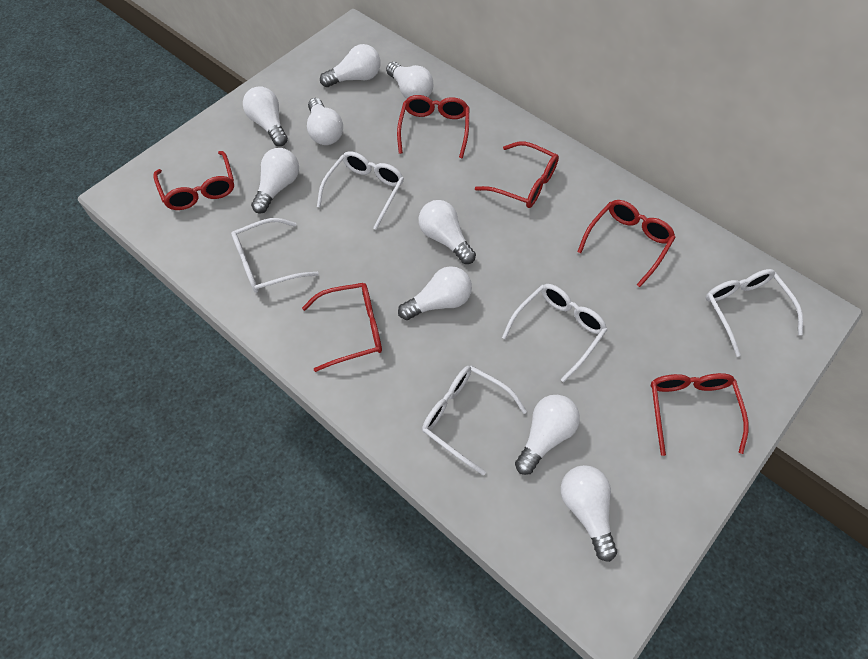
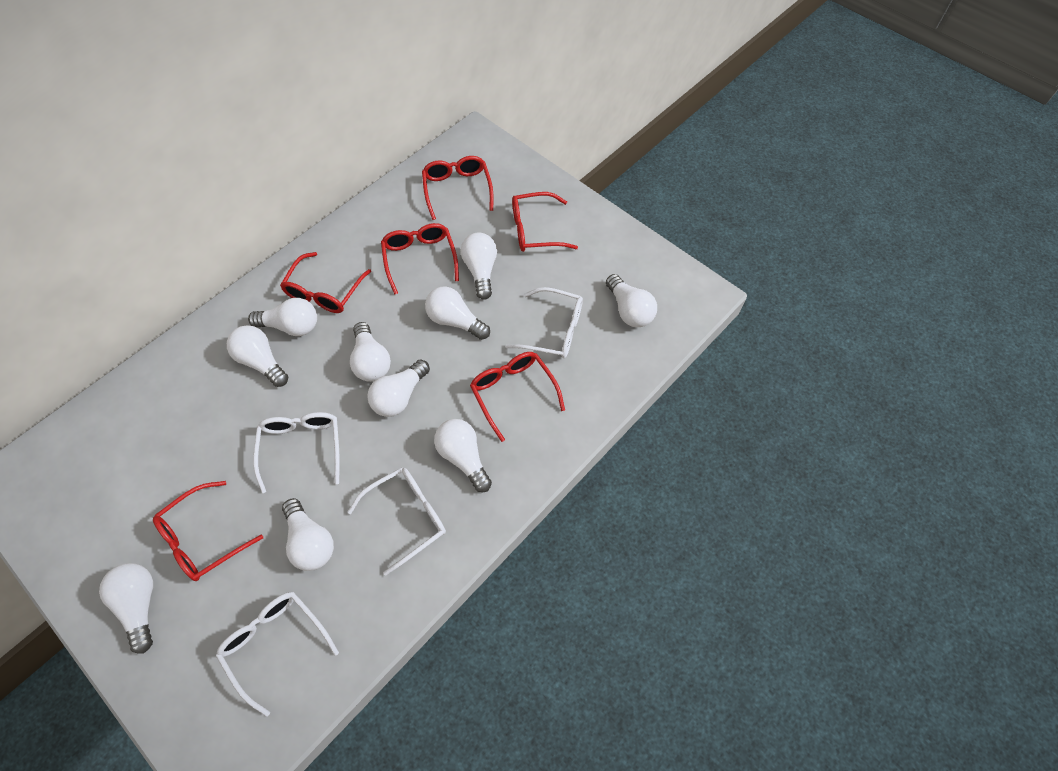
white glasses: [231,218,319,293] [317,151,404,230] [422,366,527,475] [502,284,607,382] [706,269,803,357] = 5 -> [216,592,339,717] [253,412,340,493] [347,467,446,575] [505,287,583,358] = 4
white light bulb: [243,86,288,146] [251,148,299,213] [307,98,343,145] [320,44,381,87] [386,62,433,99] [398,266,472,320] [419,200,476,264] [515,395,580,475] [561,465,617,562] = 9 -> [99,563,153,654] [227,325,288,387] [248,298,317,336] [282,498,334,571] [350,322,391,382] [367,359,430,417] [425,287,490,340] [434,419,492,492] [461,233,497,300] [606,274,657,327] = 10

